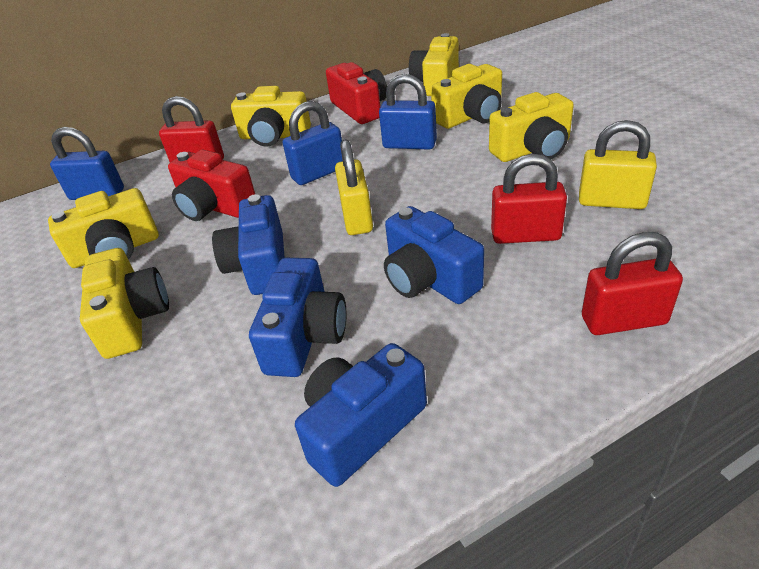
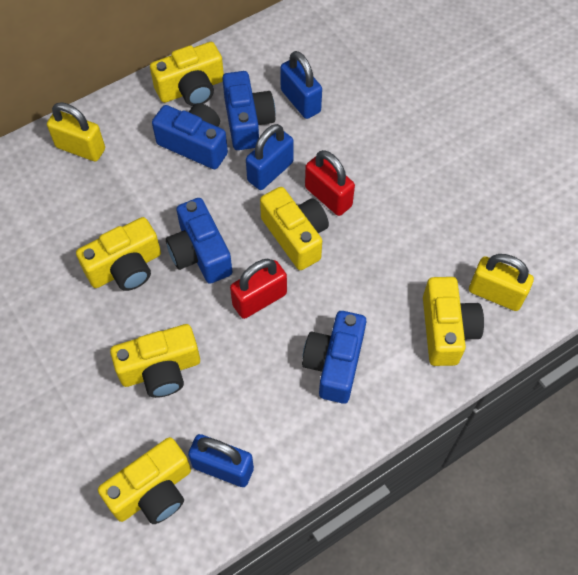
red camera: [168,150,255,221] [326,62,387,124] = 2 -> none = 0
red padlock: [159,96,224,162] [491,154,567,244] [582,232,683,335] = 3 -> [230,258,287,319] [305,150,355,216] = 2

